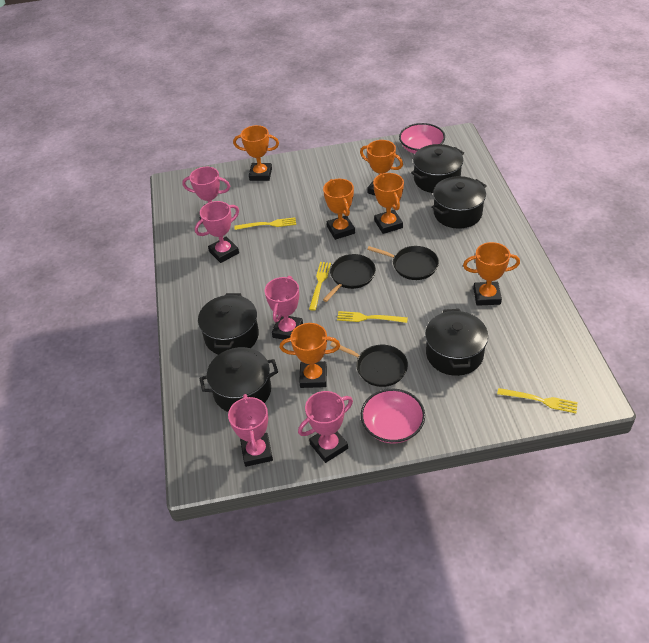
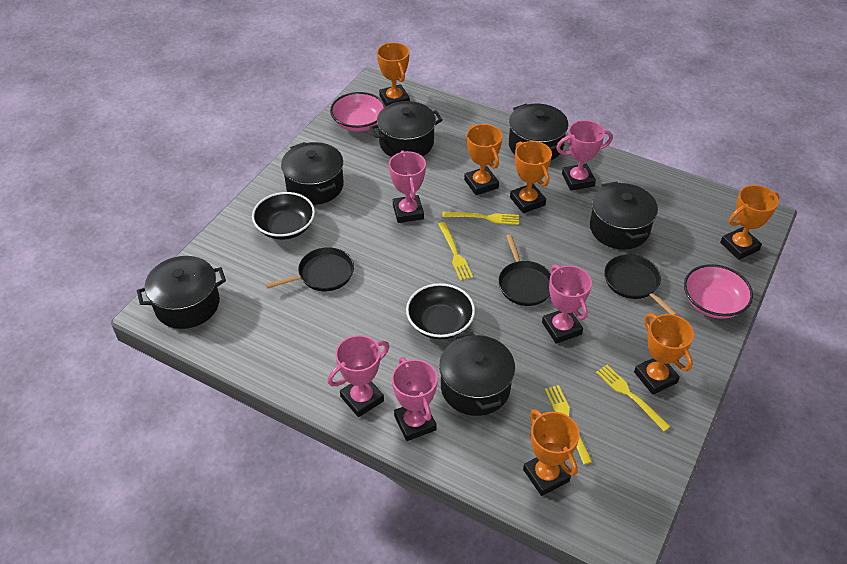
black bowl: none = 0 -> [252,192,315,240] [406,283,475,339] = 2
black pot: [198,293,259,355] [199,347,278,412] [411,144,464,193] [425,309,488,376] [431,176,487,229] = 5 -> [137,256,226,329] [281,142,344,205] [370,101,443,157] [439,332,515,416] [509,103,568,160] [590,182,658,249] = 6

